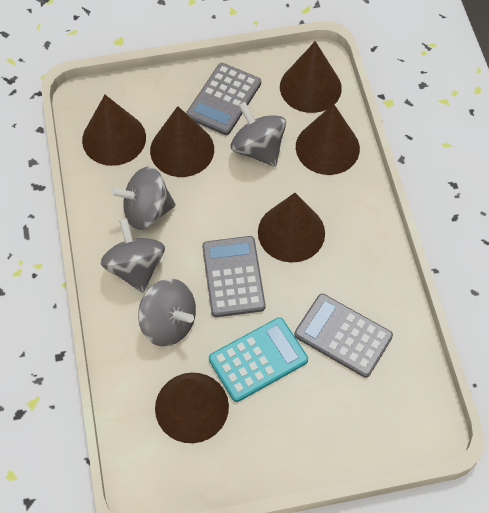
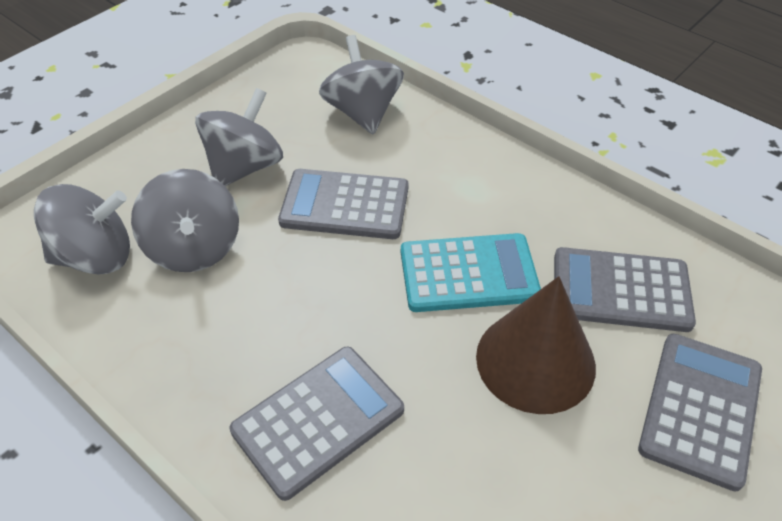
brown cone: [82,95,146,166] [150,106,214,177] [155,373,229,443] [258,193,325,263] [280,41,342,113] [296,104,360,175] = 6 -> [476,276,596,414] = 1
grey calculator: [186,63,261,135] [202,236,266,317] [294,294,393,378] = 3 -> [230,347,404,501] [278,169,409,239] [554,247,696,332] [638,334,762,492] = 4

